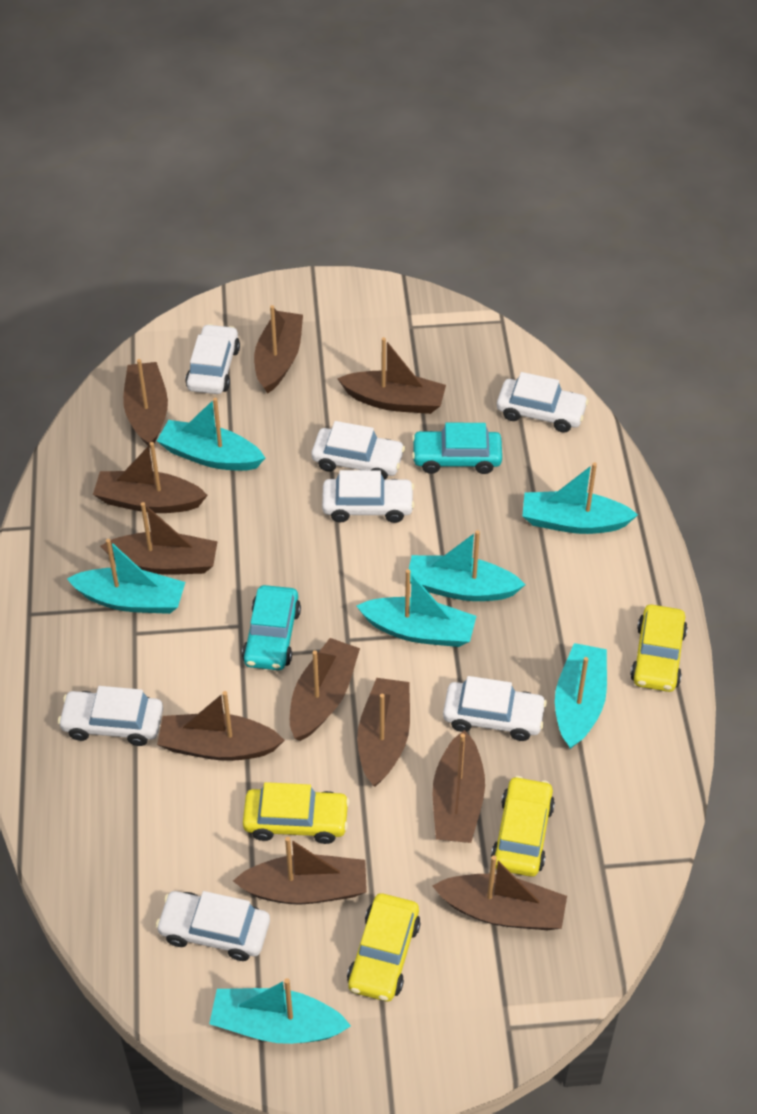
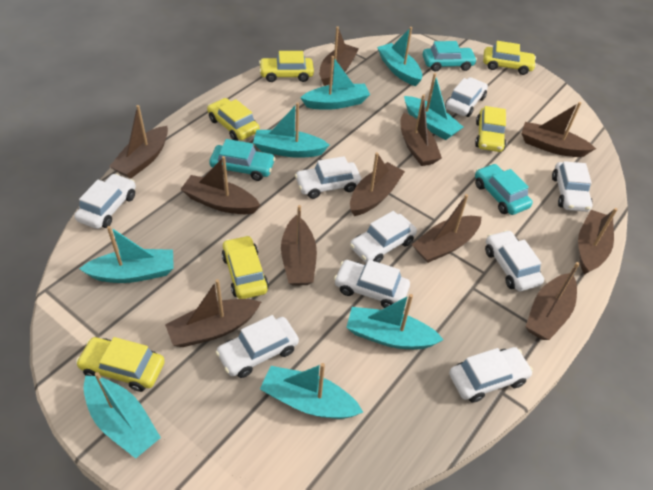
turquoise boat: [67,539,185,614] [157,398,265,471] [209,978,351,1044] [357,569,476,647] [409,530,526,601] [522,463,638,534] [555,643,607,749] = 7 -> [79,226,174,283] [83,372,161,459] [253,102,329,158] [260,363,363,419] [301,56,370,110] [346,294,444,349] [377,27,422,86] [404,73,463,140] = 8
turquoise car: [242,585,301,670] [412,422,502,474] = 2 -> [209,139,276,181] [423,41,477,72] [475,164,533,215] = 3
white car: [58,686,163,746] [156,891,270,961] [185,324,240,394] [312,421,405,479] [322,470,415,523] [443,676,547,741] [497,372,589,433] = 7 -> [74,174,136,229] [216,315,299,378] [295,156,361,199] [334,260,410,308] [350,211,417,263] [445,77,488,117] [449,347,533,403] [485,230,544,291] [552,161,593,212] = 9
yellow car: [243,782,350,844] [347,893,421,1001] [491,776,555,877] [630,605,688,692] = 4 -> [76,337,165,392] [207,98,260,141] [222,235,269,299] [259,51,314,82] [475,106,506,152] [483,41,536,75] = 6

